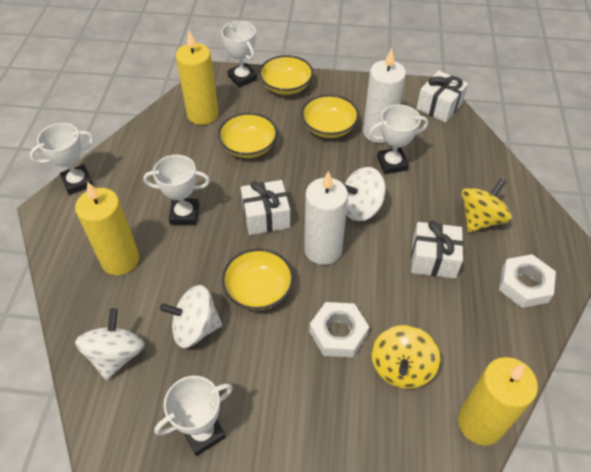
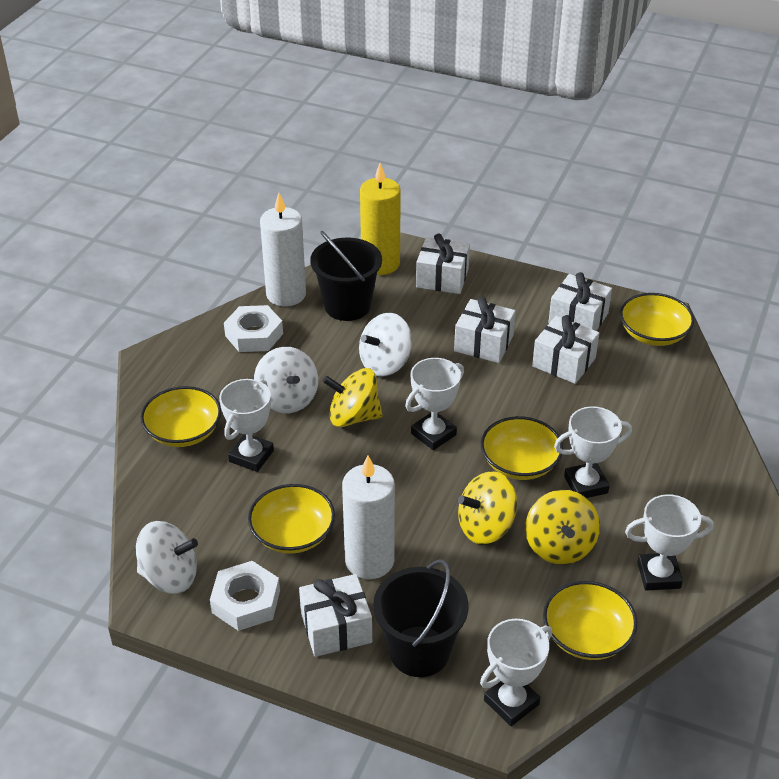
black bucket: none = 0 -> [310,231,382,321] [373,559,469,677] = 2
white gift: [241,180,290,235] [411,221,463,279] [416,70,468,123] = 3 -> [299,574,372,657] [416,233,470,294] [454,297,516,363] [532,315,599,384] [548,272,612,331] = 5
yellow bowl: [218,113,278,158] [222,248,294,311] [259,55,313,95] [301,95,359,138] = 4 -> [140,386,221,447] [248,484,335,554] [481,416,563,480] [543,581,638,660] [620,293,694,346] = 5
yellow candle: [75,182,139,275] [176,31,219,125] [458,357,538,446] = 3 -> [360,163,401,275] = 1
yellow spinning top: [372,325,440,389] [461,178,512,232] = 2 -> [322,368,383,427] [458,471,517,544] [525,490,600,564] = 3

